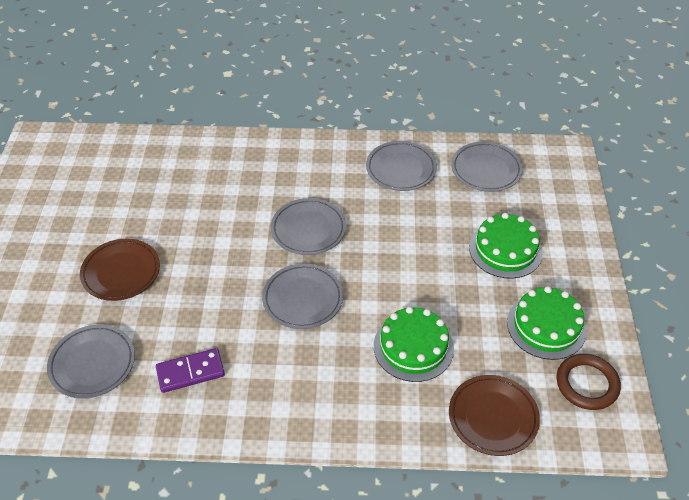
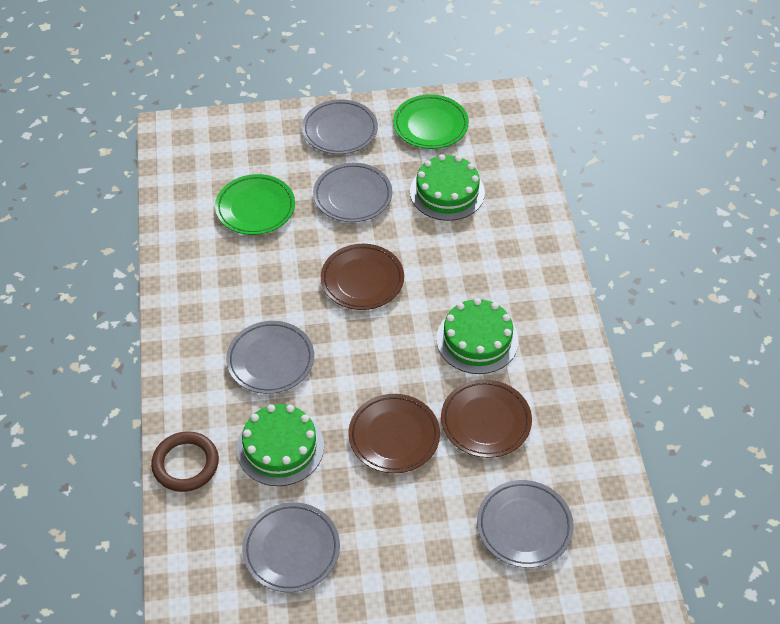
brown plate: [80,239,160,301] [449,375,540,456] = 2 -> [321,244,404,310] [348,394,440,473] [441,379,532,458] = 3
green plate: none = 0 -> [215,174,295,235] [393,94,469,149] = 2
purple domino: [156,348,225,393] = 1 -> none = 0

